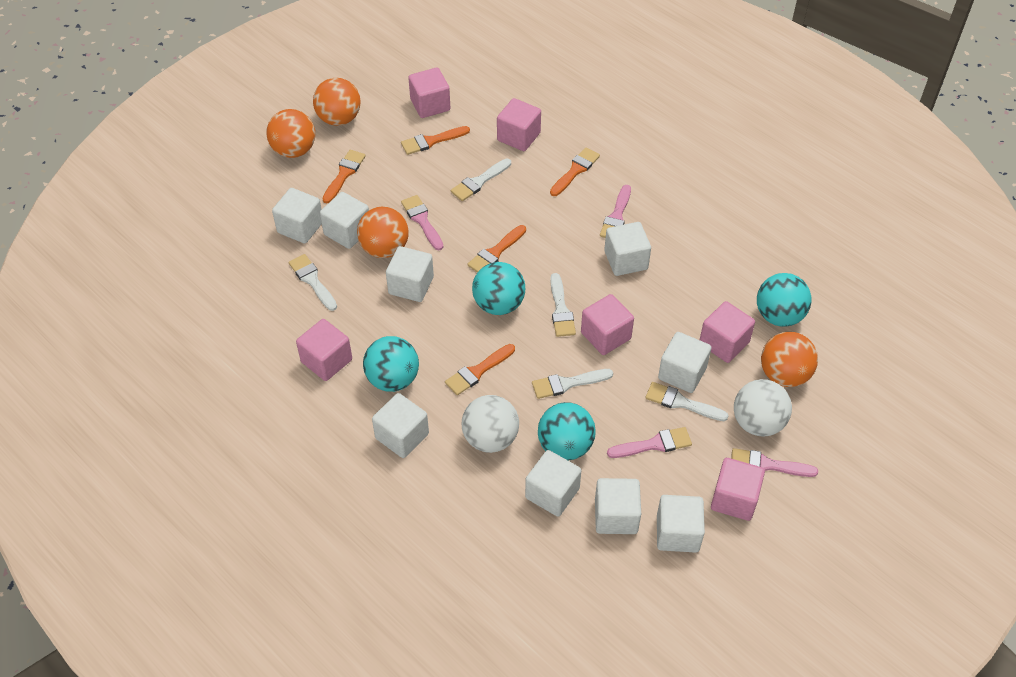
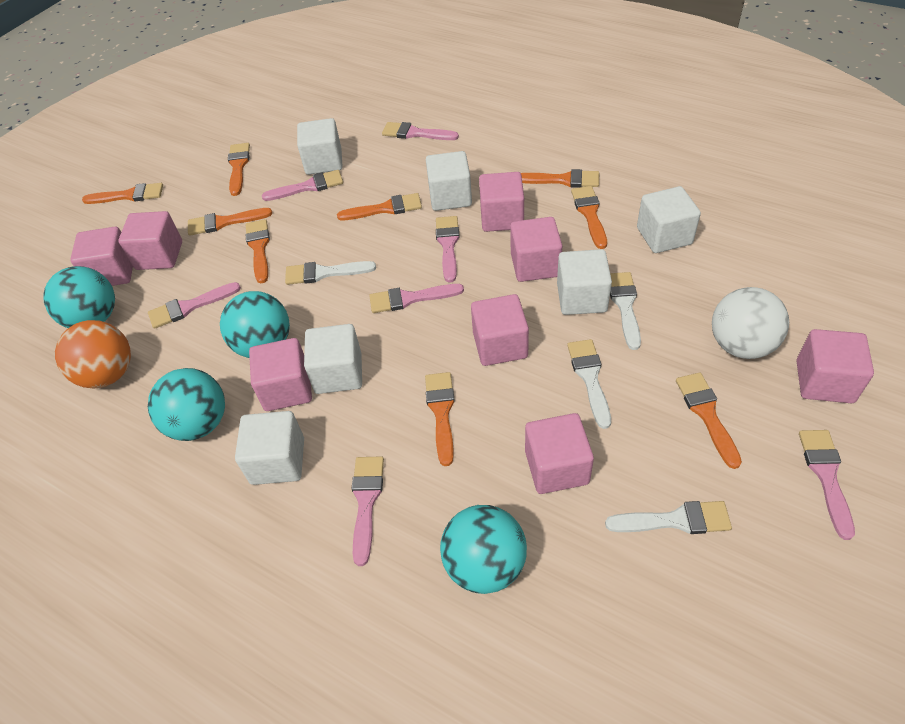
orange ball: [266,109,315,158] [313,78,361,126] [357,207,408,258] [761,332,818,387] = 4 -> [55,320,131,388] = 1
orange brush: [322,150,366,203] [401,126,470,155] [445,344,515,395] [467,225,526,272] [550,147,600,196] = 5 -> [82,183,163,204] [188,208,272,236] [228,143,250,196] [246,219,270,283] [337,193,422,220] [425,372,455,466] [521,169,599,188] [571,186,607,249] [676,372,742,469] = 9
pink brush: [401,195,443,251] [600,185,631,238] [607,427,692,458] [731,448,818,477] = 4 -> [148,282,241,329] [262,170,343,201] [351,456,384,566] [369,284,464,313] [382,122,459,140] [436,216,460,283] [799,430,855,540] = 7
pink cube: [296,319,352,381] [408,67,450,118] [497,98,541,151] [581,294,634,355] [700,301,755,363] [711,458,765,521] = 6 -> [70,227,133,286] [118,211,182,270] [249,338,312,411] [471,294,529,366] [479,172,524,232] [510,217,562,282] [525,413,594,494] [797,329,874,403] = 8
white ball: [462,395,519,453] [734,379,792,437] = 2 -> [712,287,789,359] = 1
white brush: [289,254,337,311] [451,159,511,201] [532,369,613,399] [550,273,576,337] [645,382,729,421] = 5 -> [285,261,376,285] [567,339,611,429] [605,501,732,534] [610,272,641,350] = 4
white cube: [272,188,322,244] [320,192,369,249] [372,393,429,458] [386,246,434,302] [525,450,581,517] [595,478,641,534] [604,222,651,276] [657,495,705,553] [658,332,712,393] = 9 -> [235,411,304,485] [297,118,342,175] [304,324,362,394] [426,151,472,211] [557,249,612,315] [637,186,701,253] = 6

